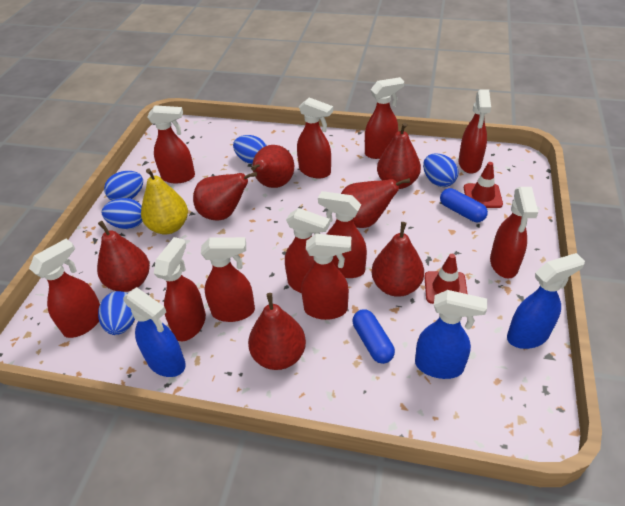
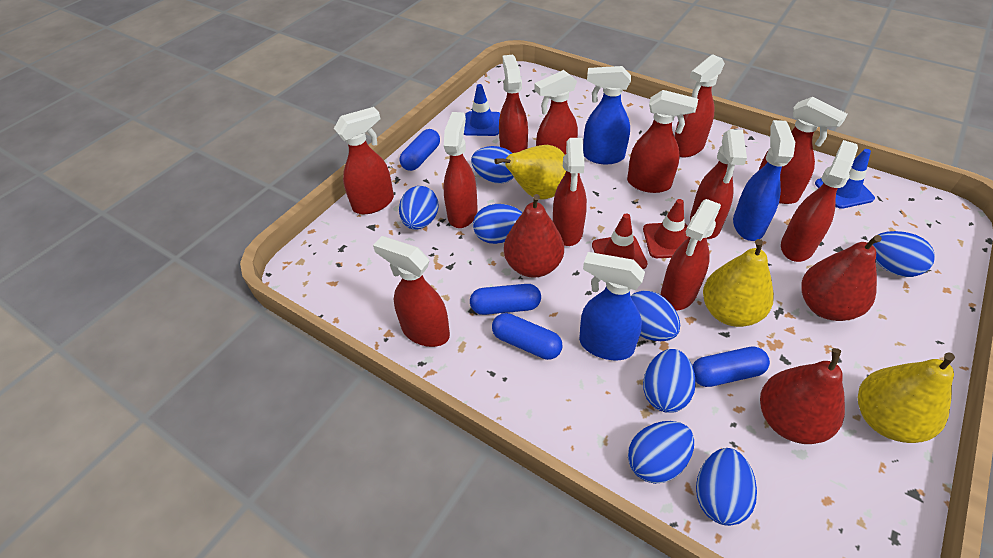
blue capsule: [353,309,395,364] [440,188,488,222] = 2 -> [400,129,440,171] [470,284,541,315] [492,313,562,360] [692,346,770,387] = 4
blue egg: [98,291,135,335] [102,198,142,229] [104,171,143,201] [233,135,267,164] [423,154,458,187] = 5 -> [399,186,438,230] [471,146,514,183] [473,204,522,244] [628,421,694,484] [631,291,680,341] [643,349,696,413] [696,448,757,526] [873,231,935,277] = 8
blue traffic cone: none = 0 -> [464,84,500,136] [815,149,875,209] = 2
red pear: [97,221,150,292] [193,172,257,220] [248,293,306,370] [251,145,294,188] [341,178,410,228] [372,222,424,297] [377,123,421,189] = 7 -> [504,194,564,278] [760,348,845,444] [801,235,882,321] = 3
red spray bottle: [29,239,100,338] [147,105,195,184] [154,237,206,342] [201,237,255,322] [285,208,330,293] [297,97,333,179] [301,234,351,320] [318,191,367,278] [365,77,404,159] [459,89,491,173] [490,187,538,279] = 11 -> [334,107,394,214] [373,236,450,347] [443,112,478,228] [499,55,528,153] [534,70,578,154] [553,138,587,246] [627,90,698,193] [661,199,721,311] [674,54,725,157] [690,129,747,239] [759,97,848,204] [781,140,858,262] = 12
yellow pear: [141,169,188,235] = 1 -> [494,145,566,199] [703,239,774,327] [858,353,955,443] = 3

